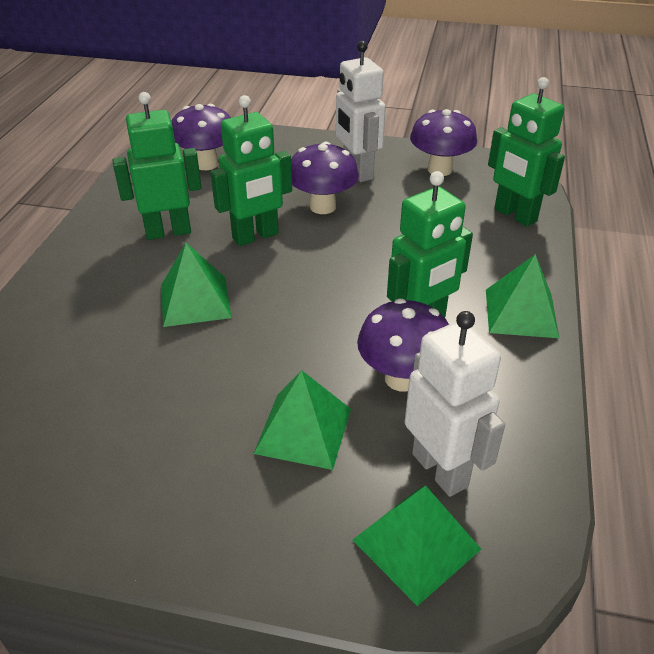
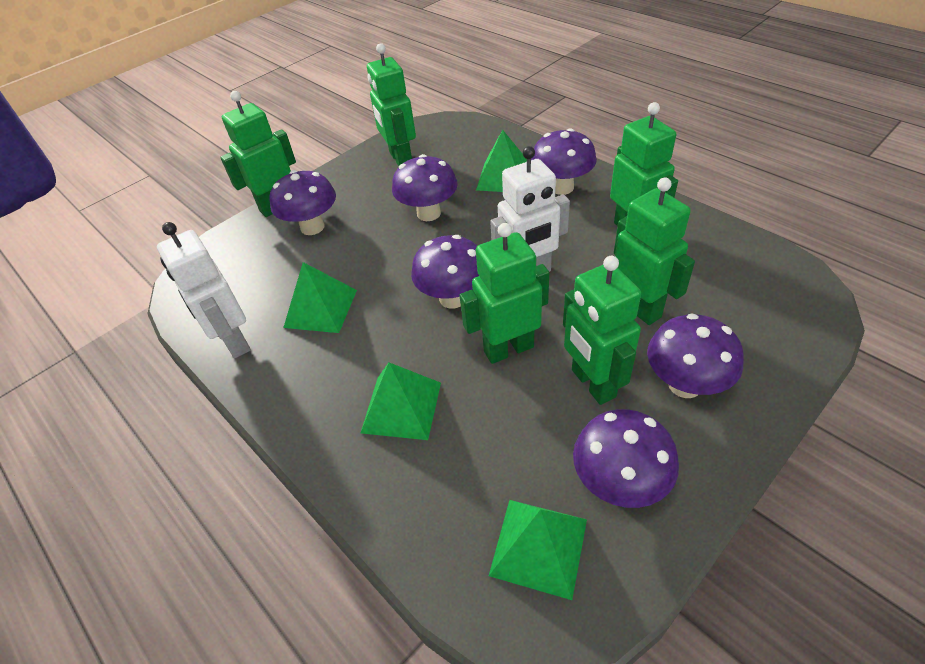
green robot: [113,92,202,240] [210,95,292,246] [387,171,473,318] [488,77,565,226] = 4 -> [220,91,296,217] [367,43,416,166] [459,223,549,364] [563,256,641,405] [610,102,678,226] [614,177,695,325] = 6
purple mushroom: [171,104,231,170] [291,142,359,214] [357,299,449,392] [410,109,477,176] = 4 -> [269,170,336,235] [392,154,458,221] [411,235,479,309] [531,128,597,195] [573,409,679,508] [647,313,744,398] = 6

